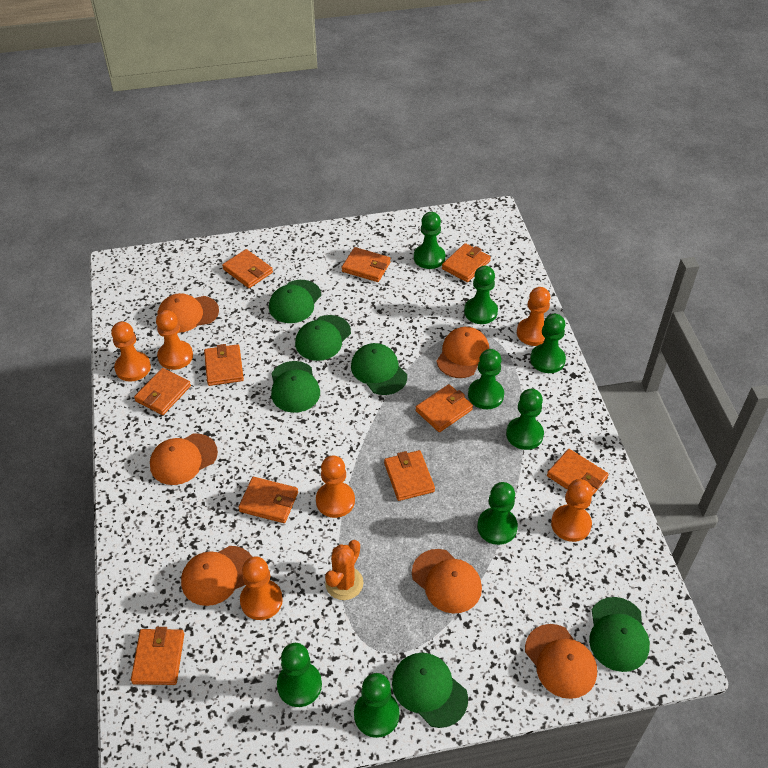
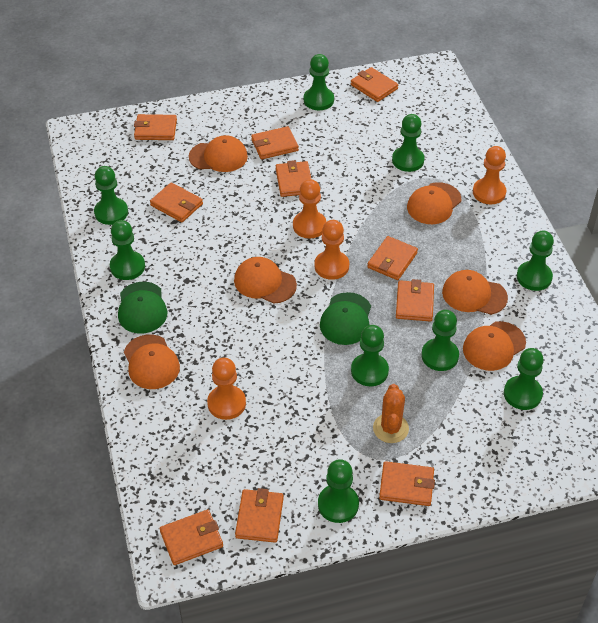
green cap: [269,280,321,323] [271,361,320,413] [295,315,351,361] [351,343,407,395] [392,653,468,728] [589,597,650,672] = 6 -> [118,282,168,334] [320,292,371,345] = 2
green pawn: [277,643,322,707] [354,673,399,738] [414,212,445,269] [464,266,498,324] [468,349,504,409] [477,482,518,545] [506,389,544,450] [530,314,566,373] = 8 -> [94,166,128,225] [110,220,145,280] [304,54,334,110] [318,459,359,523] [351,325,389,386] [392,114,425,172] [421,310,459,371] [504,348,544,410] [517,231,554,291] = 9
orange pawn: [111,322,151,382] [156,310,193,370] [240,557,283,620] [316,456,355,518] [517,287,550,346] [551,479,593,542] = 6 -> [207,358,246,420] [293,179,327,238] [314,220,349,280] [473,146,506,205] = 4

